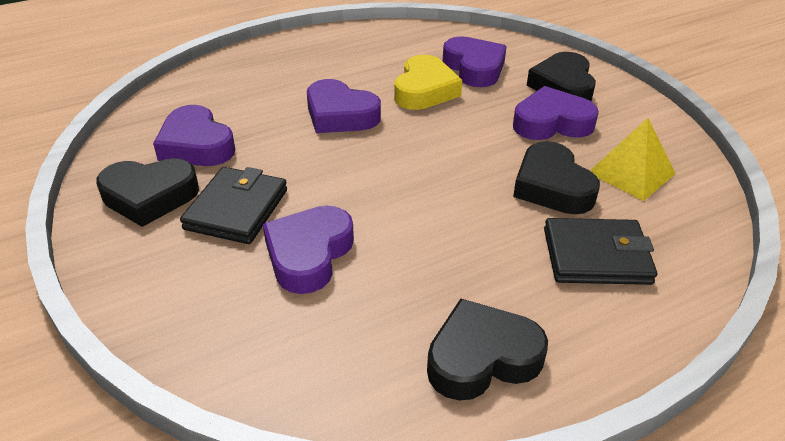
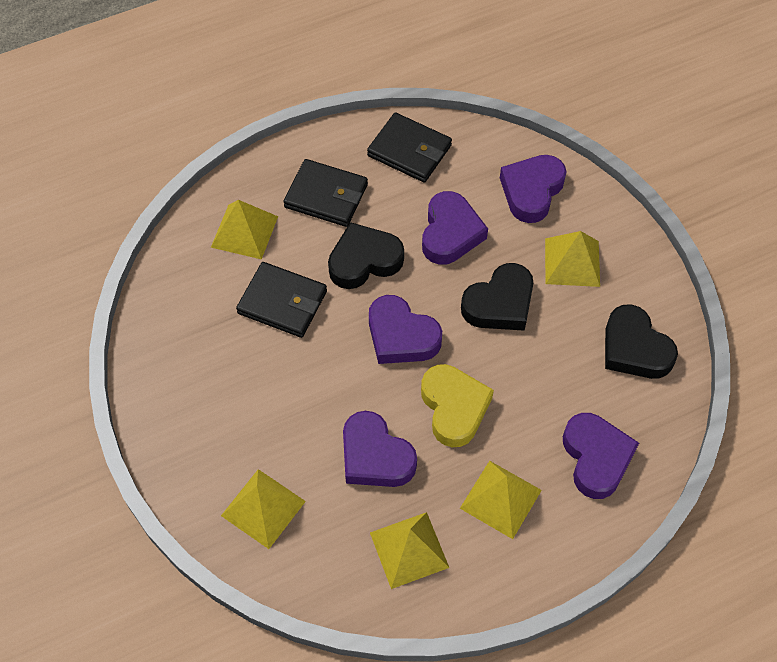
black heart: [96,158,199,227] [427,298,548,401] [513,141,600,214] [527,52,596,101] = 4 -> [328,222,404,289] [461,263,533,331] [605,304,678,379] = 3
black wallet: [180,167,287,244] [544,218,657,285] = 2 -> [236,262,327,338] [283,159,368,227] [367,112,452,183] = 3
yellow pyramid: [590,118,676,201] = 1 -> [211,200,278,259] [221,469,306,549] [370,512,449,589] [460,461,542,539] [545,231,600,287] = 5

